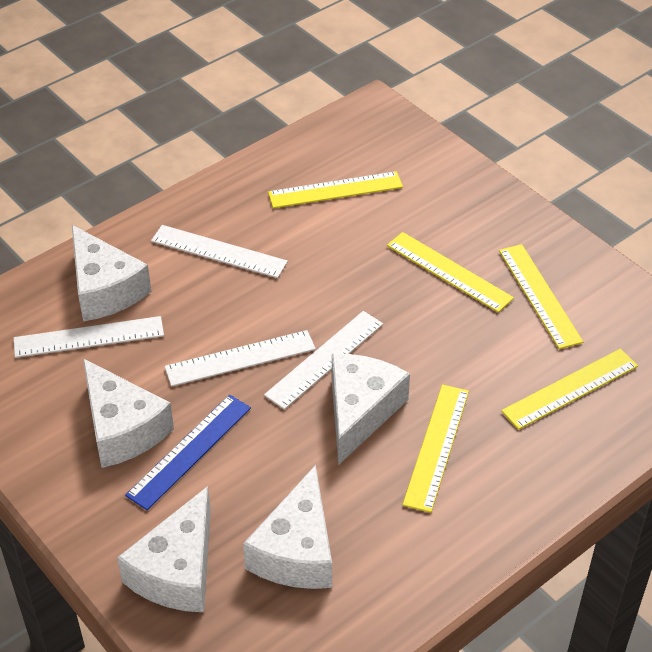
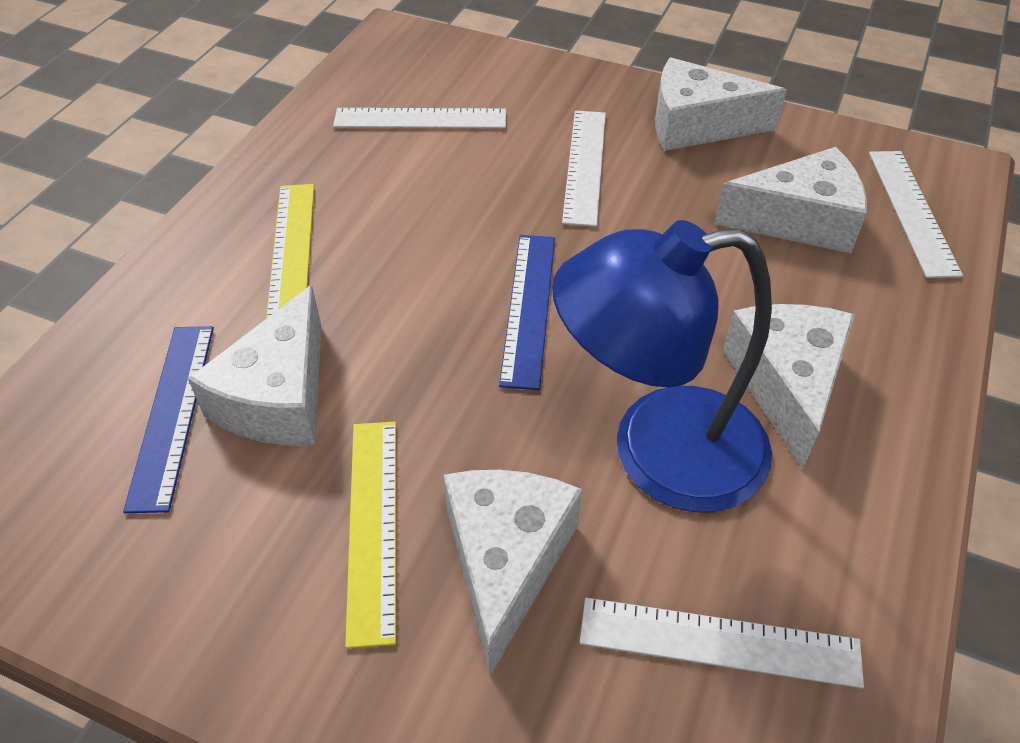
blue lamp: none = 0 -> [552,220,772,512] = 1
blue ruler: [125,395,251,510] = 1 -> [123,326,214,513] [499,235,555,390] = 2
yellow ruler: [268,171,403,208] [387,232,514,313] [403,384,469,513] [499,244,583,349] [501,349,638,430] = 5 -> [266,184,314,319] [345,422,396,649] = 2

